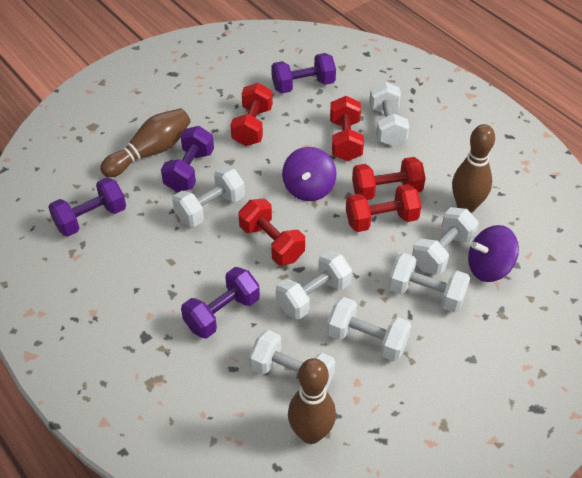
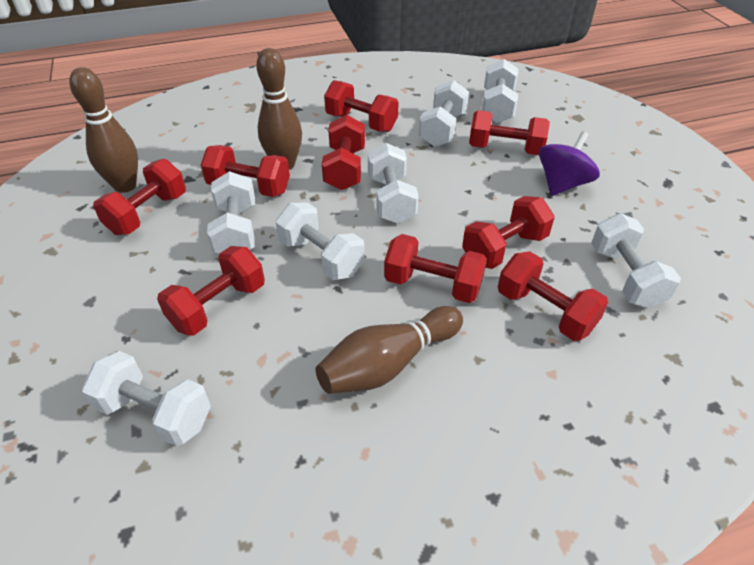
purple dumbbell: [48,177,126,236] [161,126,214,192] [181,267,260,339] [271,53,336,93] = 4 -> none = 0
purple spinning top: [282,147,336,201] [468,225,519,282] = 2 -> [539,131,600,196] = 1
red dumbbell: [231,83,273,146] [239,198,305,265] [330,96,364,161] [346,184,422,232] [352,157,426,200] = 5 -> [93,159,186,235] [157,246,265,336] [201,145,290,197] [322,115,365,190] [324,80,399,132] [384,234,487,303] [462,196,555,269] [469,110,550,155] [498,251,608,341] = 9

